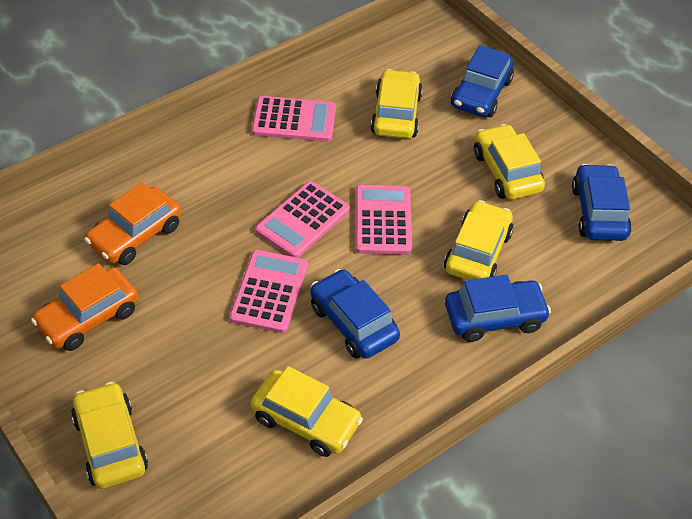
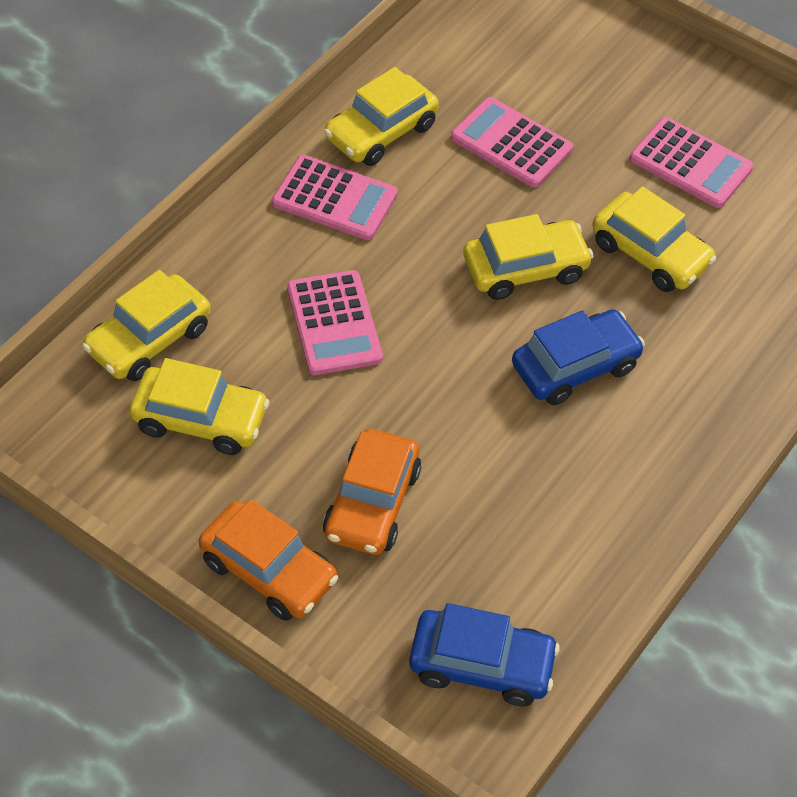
blue car: [310,269,400,359] [445,275,551,342] [451,45,514,117] [572,164,632,241] = 4 -> [409,603,560,707] [512,309,645,405] = 2

